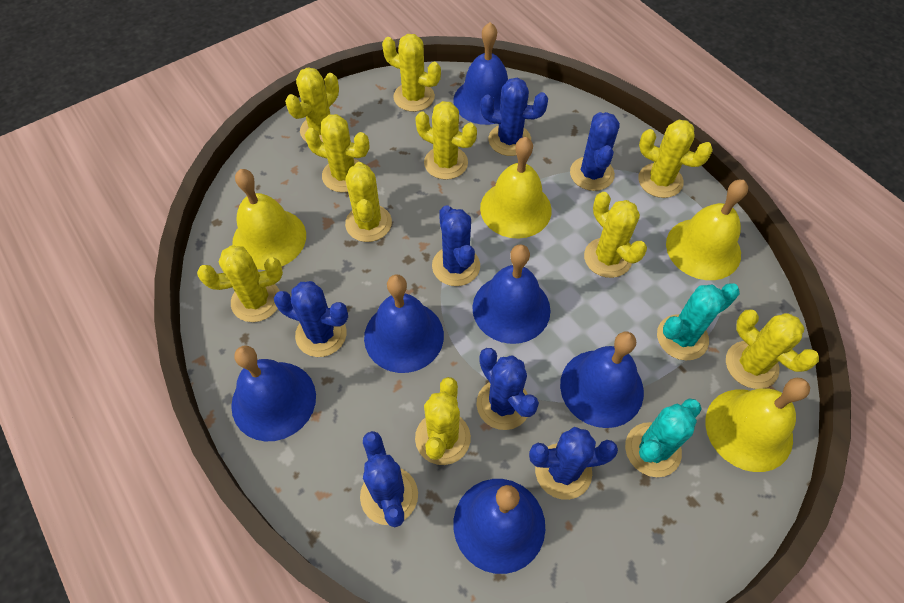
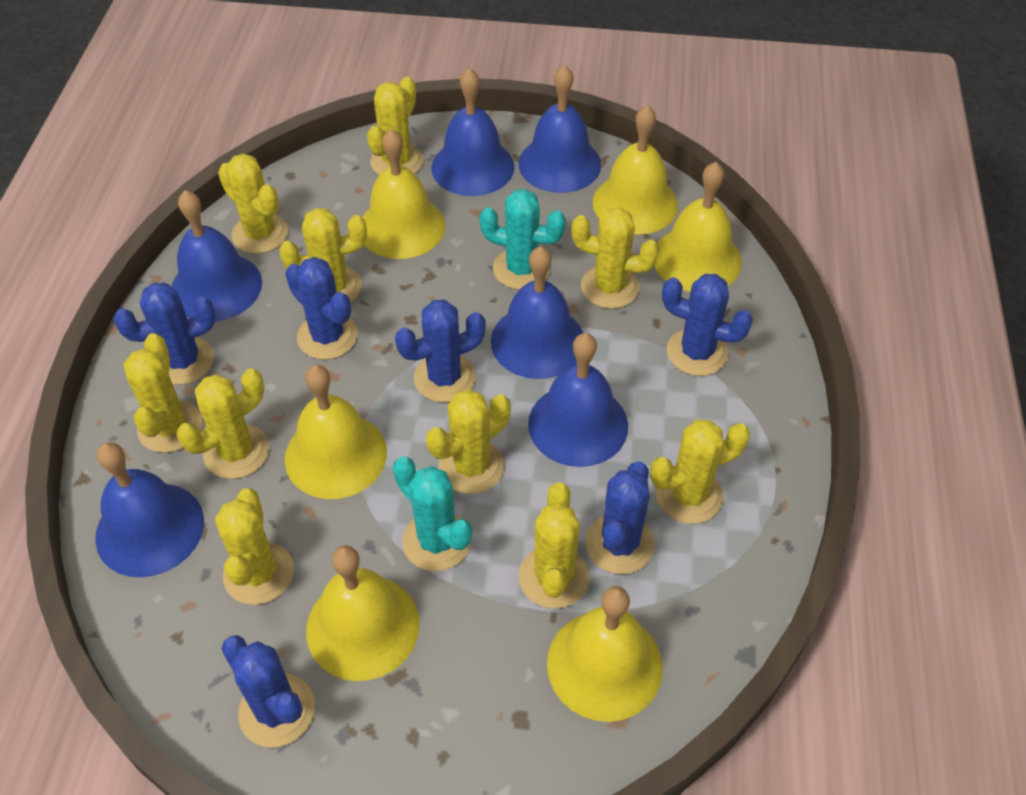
blue cactus: [274,281,348,357] [360,431,418,527] [432,205,480,286] [477,348,539,430] [480,78,548,156] [529,427,618,500] [570,112,620,191] = 7 -> [114,283,216,385] [221,635,315,748] [285,257,358,360] [395,299,486,402] [585,461,655,574] [662,274,753,376] = 6
yellow bell: [232,169,306,270] [480,137,552,239] [666,180,748,280] [705,378,810,472] = 4 -> [285,365,387,499] [306,545,420,681] [362,129,445,259] [547,586,663,722] [593,105,678,235] [654,162,742,292] = 6

